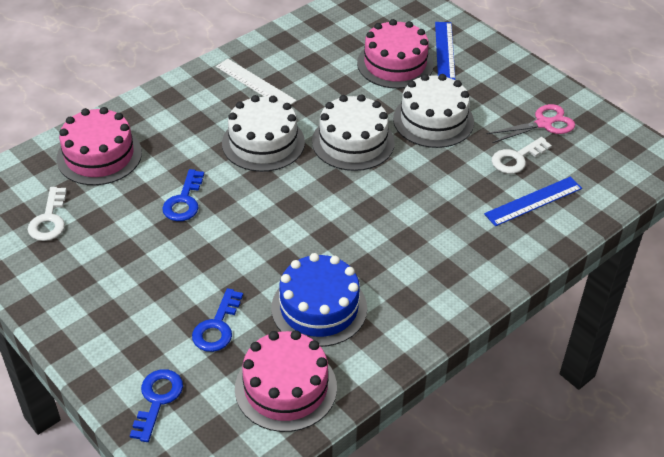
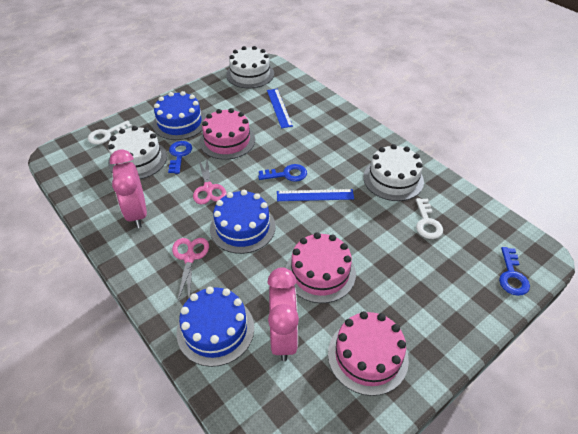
blue cake: [271,253,367,347] = 1 -> [153,91,206,140] [177,287,254,367] [210,190,276,254] = 3
pink clock: none = 0 -> [110,149,147,228] [267,267,299,361] = 2
pink scissors: [487,104,575,143] = 1 -> [172,238,209,301] [193,158,227,204] = 2
white ruler: [216,59,297,105] = 1 -> none = 0

